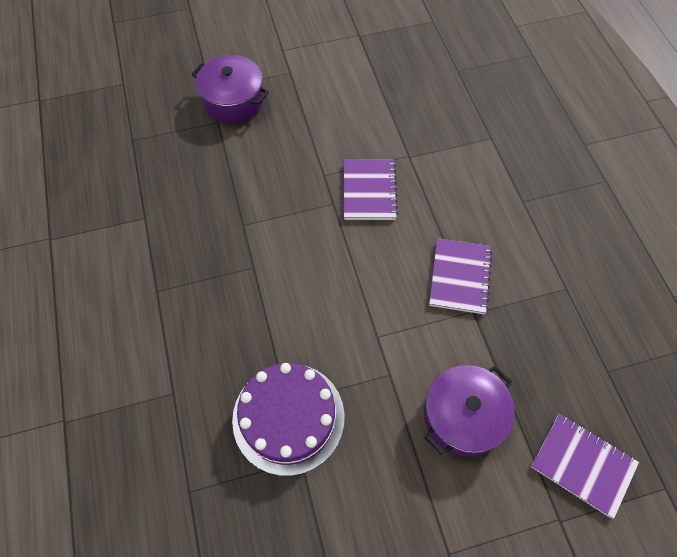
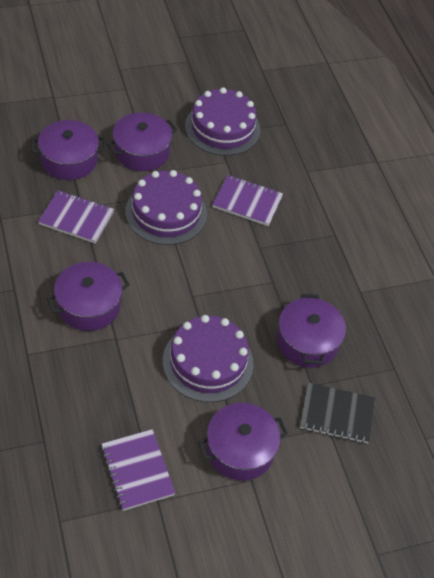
black notebook: none = 0 -> [300,383,375,444] = 1
purple cake: [232,363,344,476] = 1 -> [125,170,207,245] [163,315,253,402] [185,87,260,156] = 3
purple pot: [192,55,269,123] [424,365,515,457] = 2 -> [31,120,106,180] [46,262,130,331] [107,112,177,171] [198,403,288,481] [277,294,346,368] = 5

